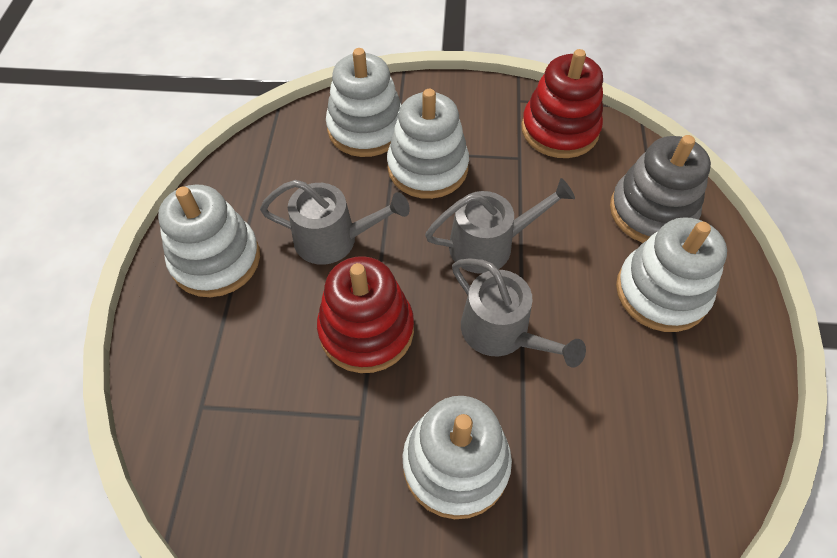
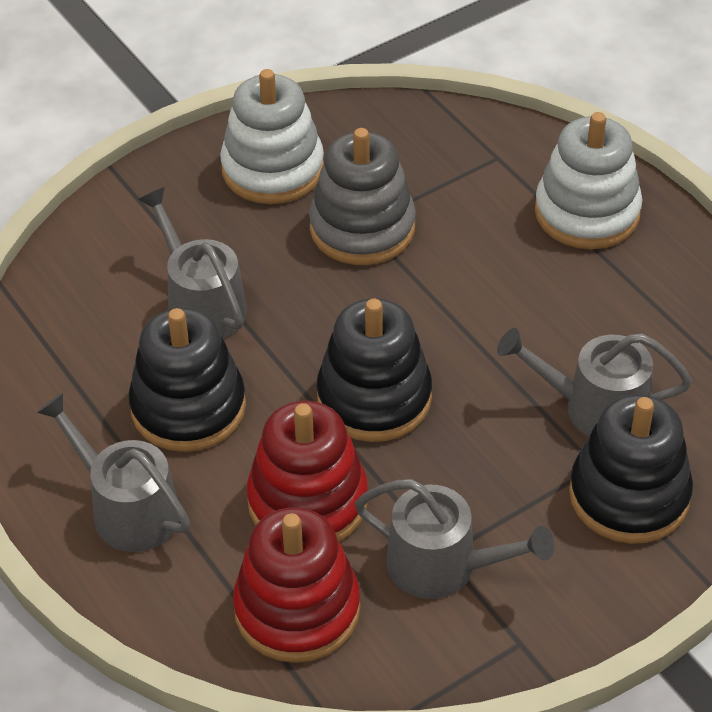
black stacking toy: none = 0 -> [128,308,246,452] [317,299,432,442] [569,394,693,544] = 3
grey watering can: [260,180,410,265] [425,178,575,274] [452,258,586,368] = 3 -> [37,393,190,552] [138,187,247,338] [355,479,554,599] [497,328,692,436] = 4
white stacking toy: [158,185,260,297] [326,48,401,157] [387,89,469,199] [402,396,512,519] [616,217,727,332] = 5 -> [220,69,324,204] [535,112,642,249] = 2

